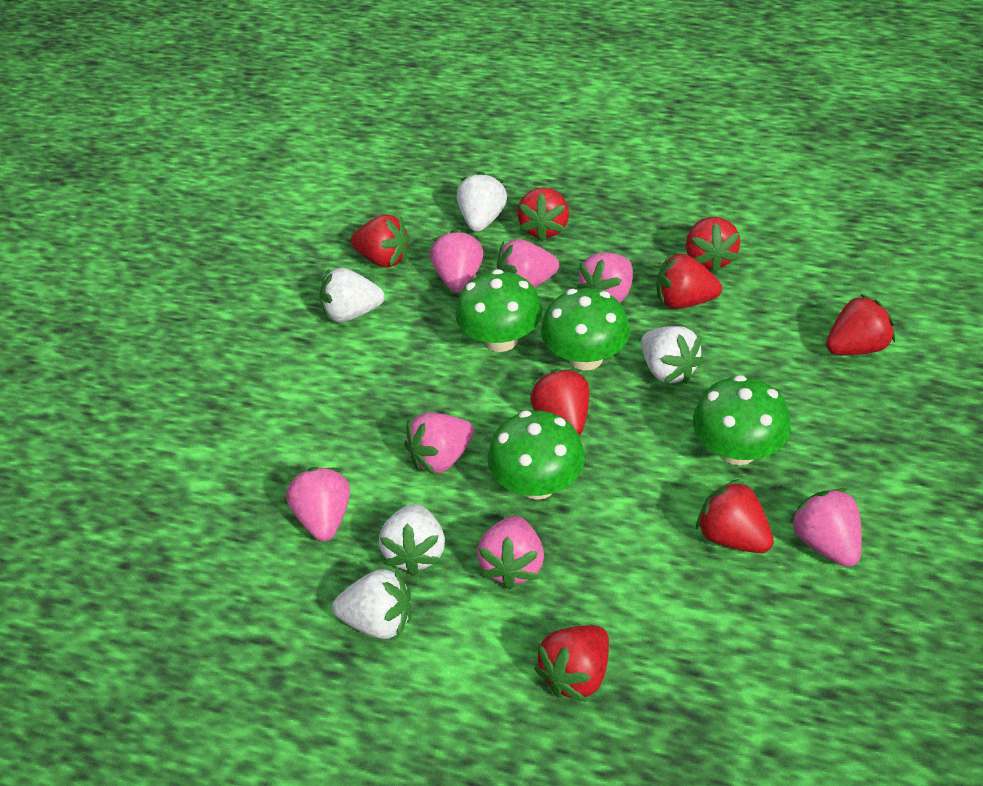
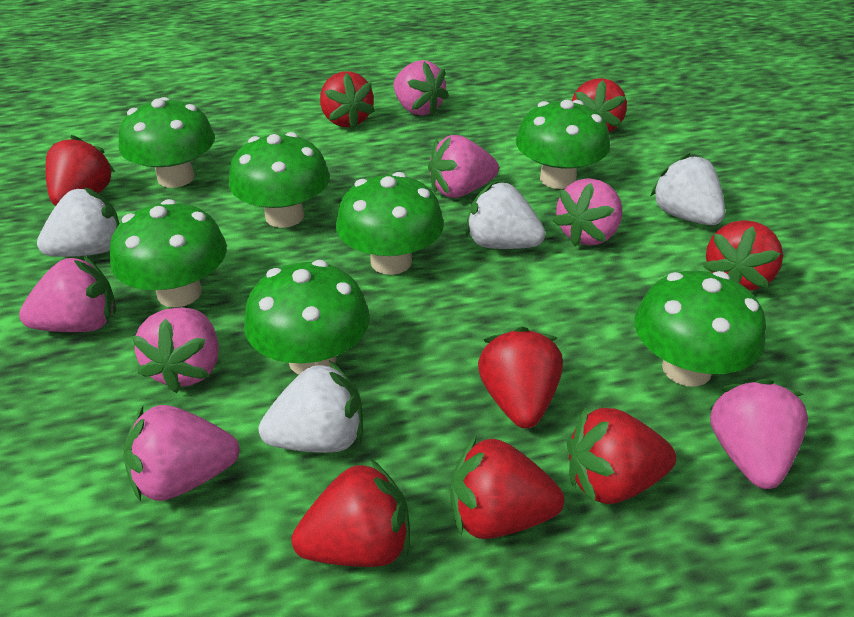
green mushroom: [455,269,542,352] [488,411,585,500] [541,288,630,371] [693,375,791,465] = 4 -> [110,199,227,308] [119,97,215,188] [229,132,330,228] [244,260,370,374] [336,172,444,275] [516,100,610,189] [634,270,766,387] = 7
white strawberry: [319,268,385,322] [332,568,411,639] [379,503,445,576] [457,172,507,232] [641,326,704,384] = 5 -> [37,188,119,257] [259,360,363,453] [466,182,545,249] [650,153,725,225] = 4

